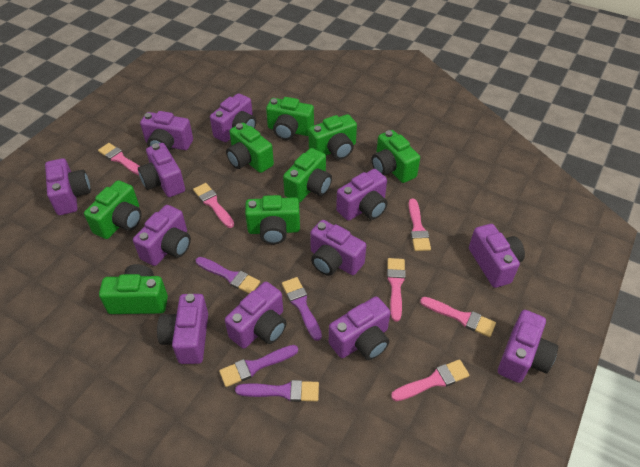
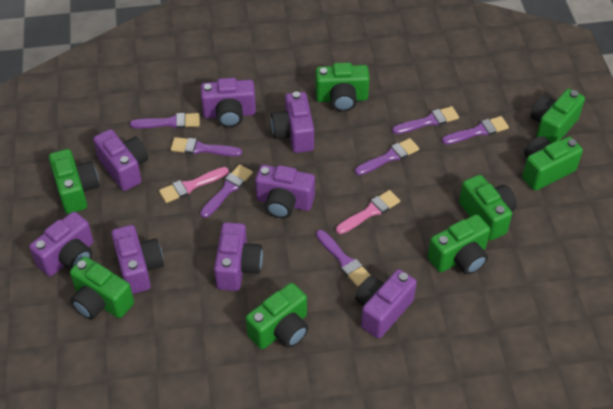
pink brush: [98,143,140,175] [193,183,234,228] [387,258,406,322] [391,359,469,401] [408,199,431,251] [420,297,496,337] = 6 -> [159,167,229,203] [336,190,400,234] = 2
purple brush: [196,257,260,294] [219,345,298,387] [235,380,319,402] [282,277,322,341] = 4 -> [130,113,200,129] [171,137,242,156] [200,164,253,218] [316,230,371,287] [355,138,419,175] [392,106,459,134] [442,116,509,145] = 7
purple camera: [45,158,91,215] [133,205,191,266] [138,143,185,197] [140,111,193,151] [157,294,208,364] [210,93,256,142] [225,282,287,349] [310,220,366,276] [329,296,391,360] [336,169,387,221] [469,224,525,288] [498,310,558,383] = 12 -> [29,212,93,276] [93,129,148,191] [111,225,164,294] [201,78,256,127] [214,222,263,291] [255,165,315,219] [271,91,314,153] [355,269,417,339] = 8

